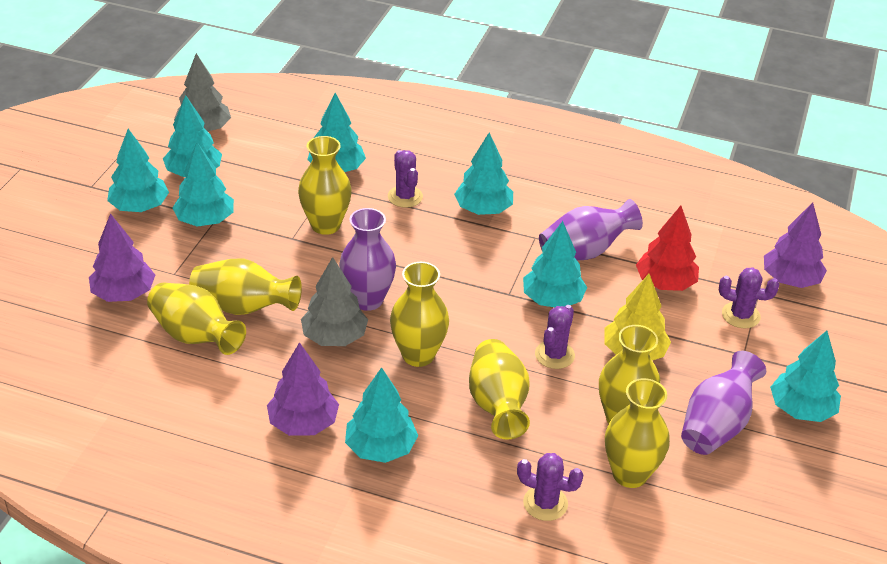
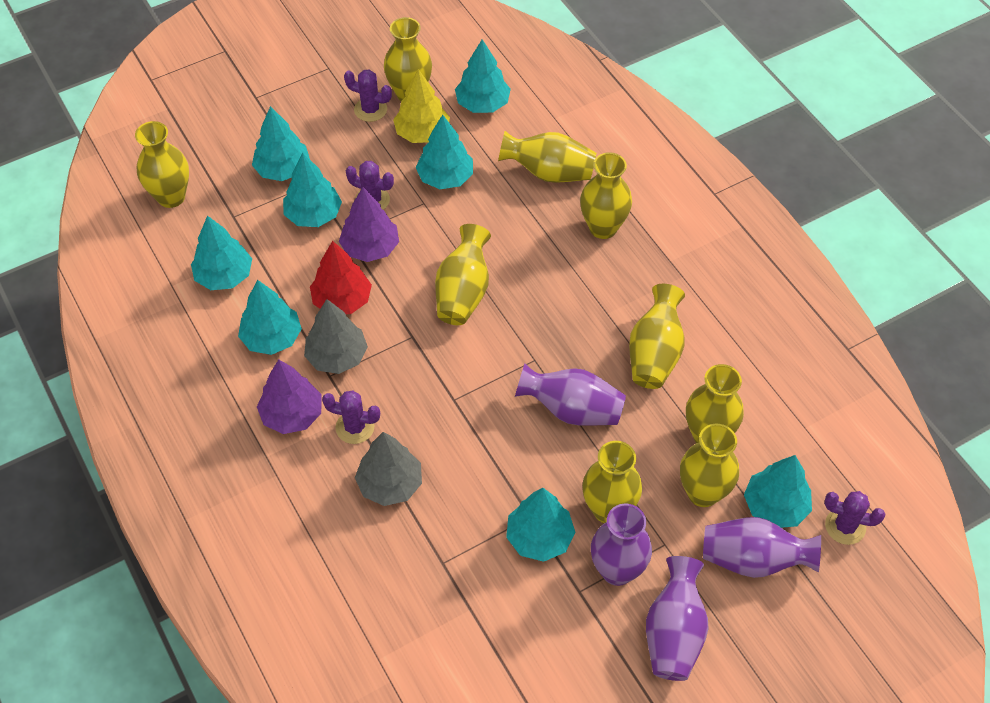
purple tree: [89,213,155,302] [267,342,339,436] [764,202,827,288] = 3 -> [257,359,322,434] [339,187,399,262] = 2
purple vase: [339,208,396,311] [539,199,643,261] [681,351,766,455] = 3 -> [515,364,626,426] [591,503,652,586] [646,556,709,681] [703,517,821,578] = 4
yellow vase: [147,282,246,355] [189,259,302,315] [298,136,352,235] [390,262,449,367] [469,339,530,440] [599,325,661,424] [605,378,670,488] = 7 -> [135,121,189,208] [384,17,432,101] [435,224,491,325] [498,131,596,183] [580,152,632,239] [582,441,642,523] [629,284,685,389] [680,423,739,507] [686,364,744,443] = 9

